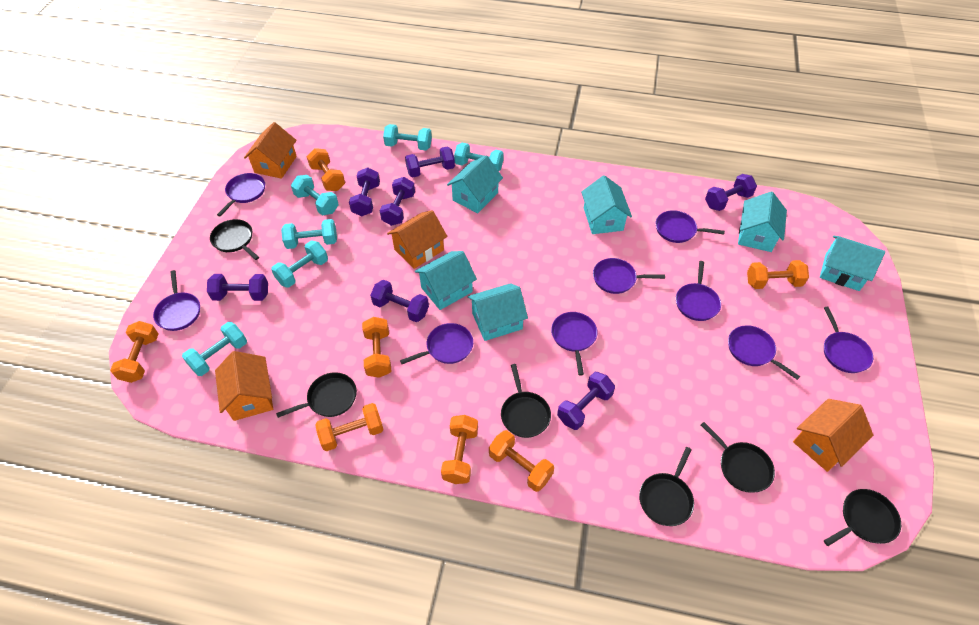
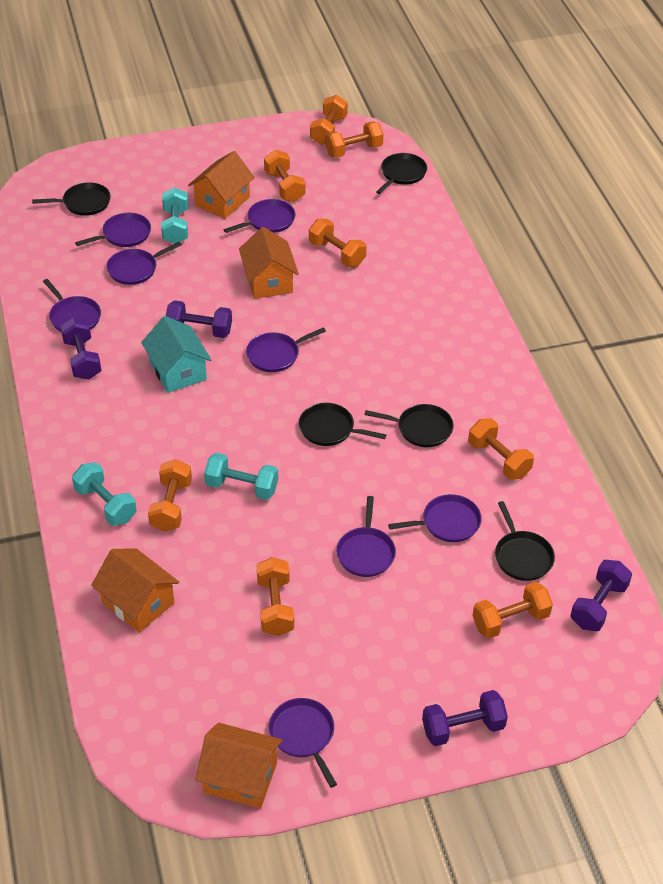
black pan: [210,219,259,260] [276,372,357,418] [501,364,551,438] [639,447,694,526] [701,422,775,493] [824,489,901,546] = 6 -> [32,182,111,216] [299,403,386,446] [364,404,454,447] [376,153,427,194] [495,501,555,581] = 5
orange dumbbell: [110,321,158,383] [306,148,345,191] [315,403,384,451] [362,317,391,378] [441,415,478,484] [489,430,554,492] [747,260,809,289] = 7 -> [148,459,192,532] [257,557,294,636] [264,150,305,202] [309,219,367,267] [310,95,348,145] [325,121,384,158] [468,418,534,480] [473,582,553,639] = 8
purple dumbbell: [207,274,268,301] [349,167,380,216] [370,280,429,322] [380,177,415,226] [405,146,455,177] [557,372,615,430] [705,174,757,211] = 7 -> [61,318,101,380] [166,300,232,338] [422,690,508,746] [570,560,632,631] = 4
purple pan: [153,270,200,331] [217,173,265,217] [400,323,473,364] [551,312,598,376] [593,258,665,294] [656,210,725,243] [676,261,721,321] [728,325,800,380] [824,306,873,373] = 9 -> [43,279,101,332] [75,213,151,247] [106,242,182,285] [224,199,295,233] [246,327,326,372] [269,698,337,788] [336,496,396,577] [388,494,482,542] = 8
turquoise dumbbell: [182,322,247,376] [271,240,328,288] [281,219,337,249] [291,175,339,216] [383,124,432,150] [454,142,504,171] = 6 -> [72,462,136,526] [161,187,188,244] [204,453,278,500] = 3
turquoise house: [415,251,477,310] [447,155,503,213] [468,283,528,341] [581,175,632,234] [738,191,787,252] [820,236,885,291] = 6 -> [141,316,212,393] = 1

